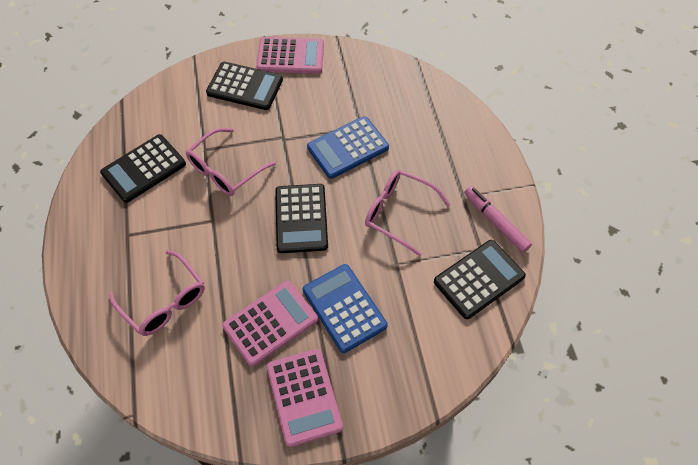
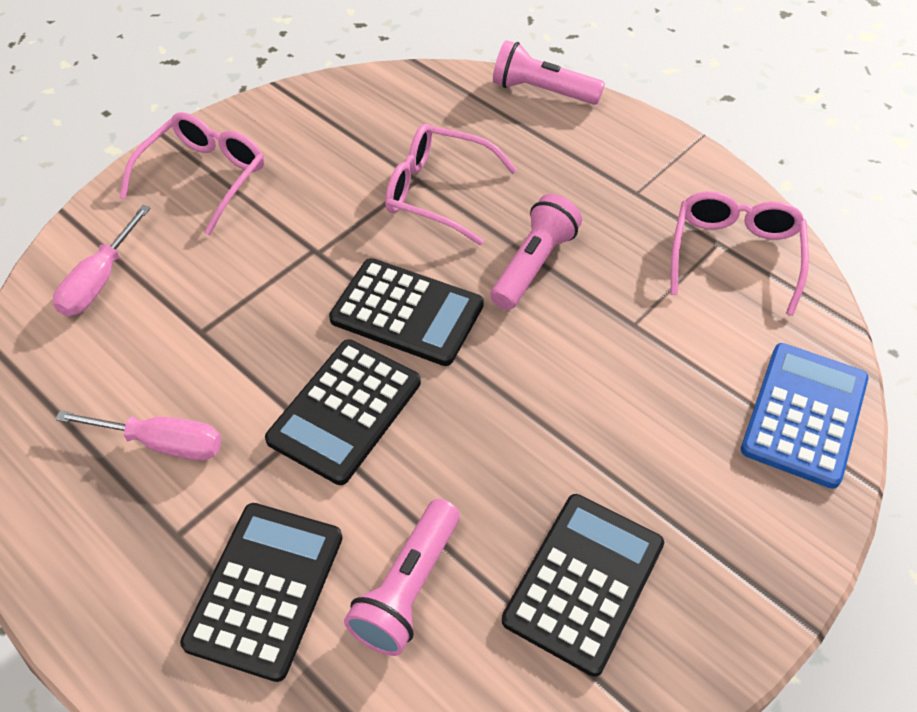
blue calculator: [303,264,388,353] [307,116,389,179] = 2 -> [741,343,869,489] = 1
pink calculator: [222,281,318,366] [256,37,324,74] [267,349,343,447] = 3 -> none = 0
pink flashlight: none = 0 -> [344,499,460,656] [490,194,582,310] [493,40,605,105] = 3
pink marker: [464,186,532,252] = 1 -> none = 0
pink screwdriver: none = 0 -> [53,205,151,316] [55,410,222,461] = 2

